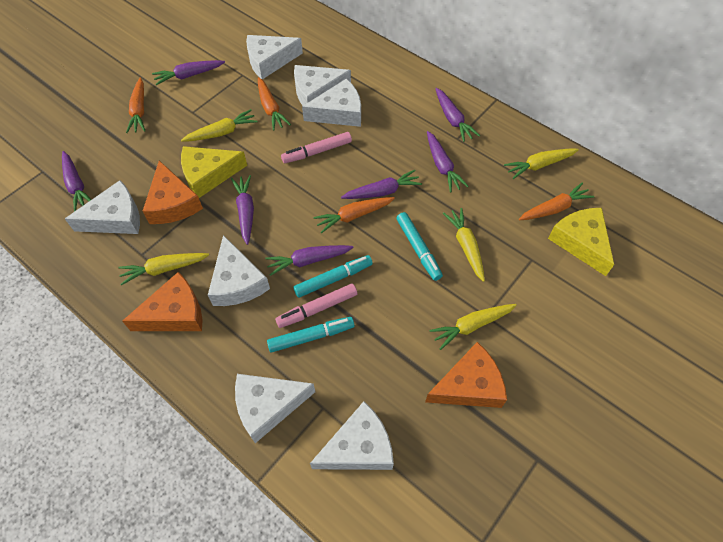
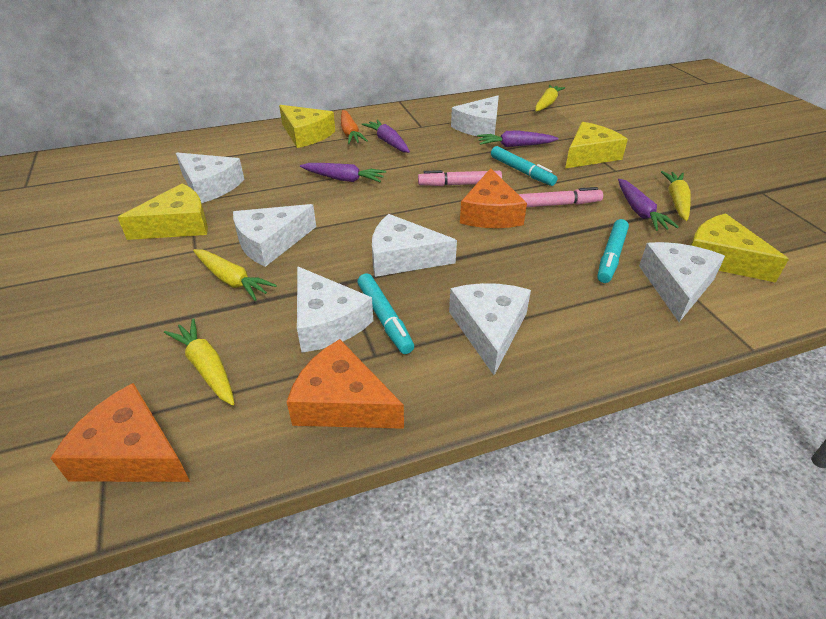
orange carrot: [126,78,145,133] [258,77,291,131] [314,197,395,233] [519,183,594,220] = 4 -> [341,110,368,144] = 1
purple carrot: [62,151,91,212] [152,60,225,85] [231,175,254,245] [265,245,354,276] [341,170,422,199] [427,131,468,192] [435,88,480,142] = 7 -> [300,163,386,182] [361,120,410,153] [477,131,559,147] [618,179,679,231] = 4
yellow carrot: [118,253,209,285] [181,109,258,142] [429,304,517,350] [443,208,485,282] [504,148,579,179] = 5 -> [164,318,235,405] [193,249,277,301] [535,85,565,111] [661,171,691,221] = 4
yellow cheese: [181,146,247,198] [548,208,614,276] = 2 -> [118,183,208,240] [279,105,335,148] [565,122,628,168] [691,213,789,283] = 4

